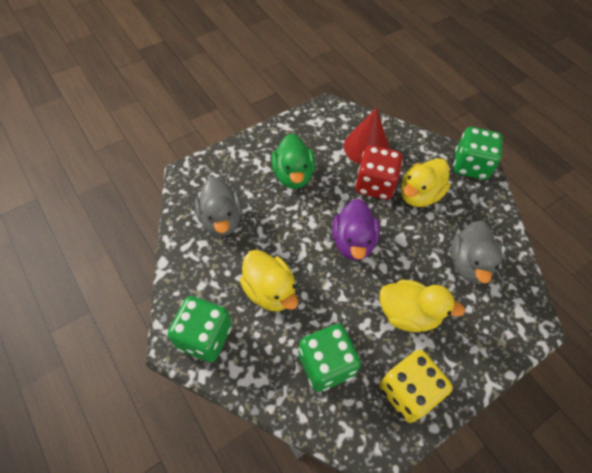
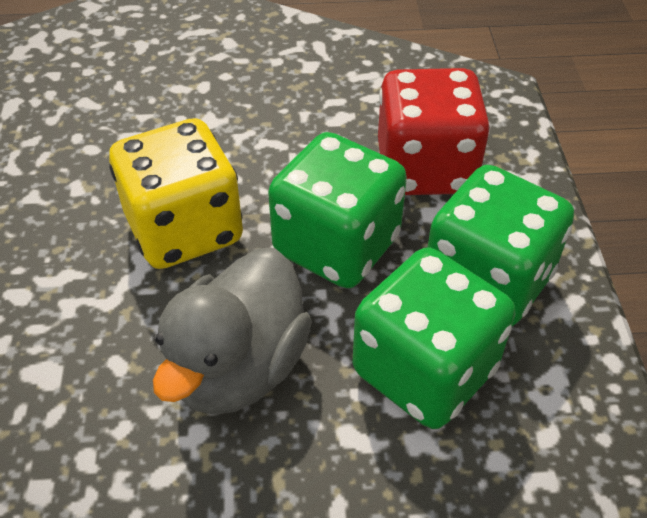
green duck: [272,134,315,189] = 1 -> none = 0
grey duck: [195,177,242,236] [451,221,502,283] = 2 -> [153,248,312,415] = 1
purple duck: [332,199,380,261] = 1 -> none = 0
red cone: [344,107,389,164] = 1 -> none = 0
yellow duck: [240,250,298,311] [380,280,465,332] [401,158,450,207] = 3 -> none = 0

